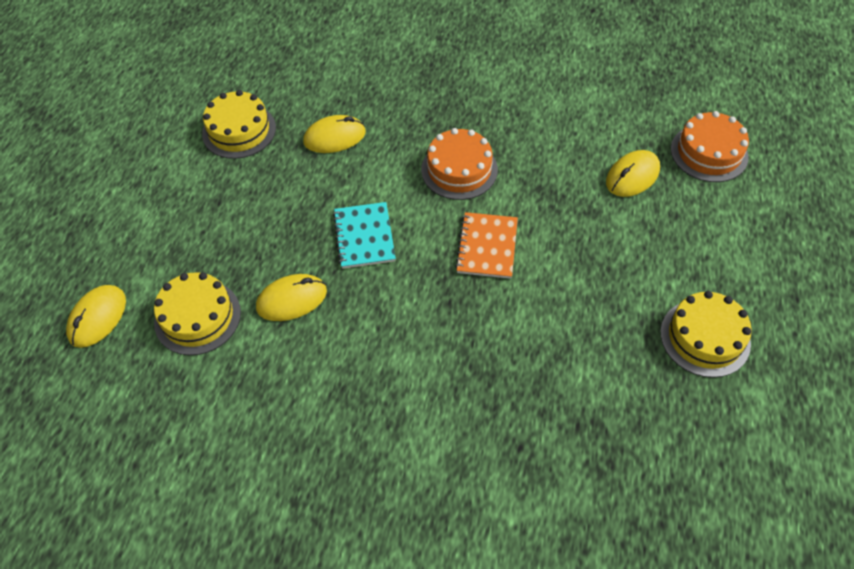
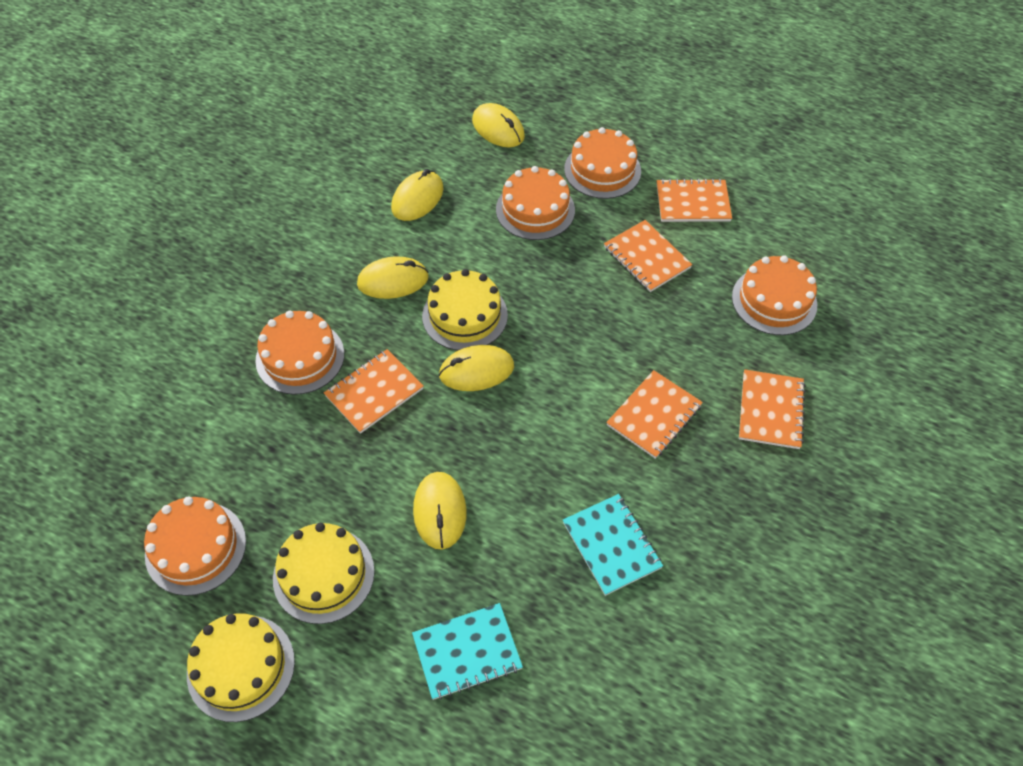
orange cake: [421,128,498,200] [671,111,749,182] = 2 -> [144,496,246,596] [255,311,344,395] [496,166,575,240] [564,127,641,199] [732,255,817,335] = 5
orange notebook: [455,212,518,279] = 1 -> [324,349,424,434] [604,220,693,292] [606,370,703,459] [657,178,732,222] [739,369,805,449] = 5
turquoise notebook: [333,202,396,269] = 1 -> [412,603,523,700] [563,494,663,596] = 2
yellow mouse: [66,285,126,348] [256,274,327,321] [303,115,366,153] [606,150,660,197] = 4 -> [357,256,429,299] [391,169,444,221] [413,472,467,550] [439,345,514,391] [472,103,525,147] = 5

